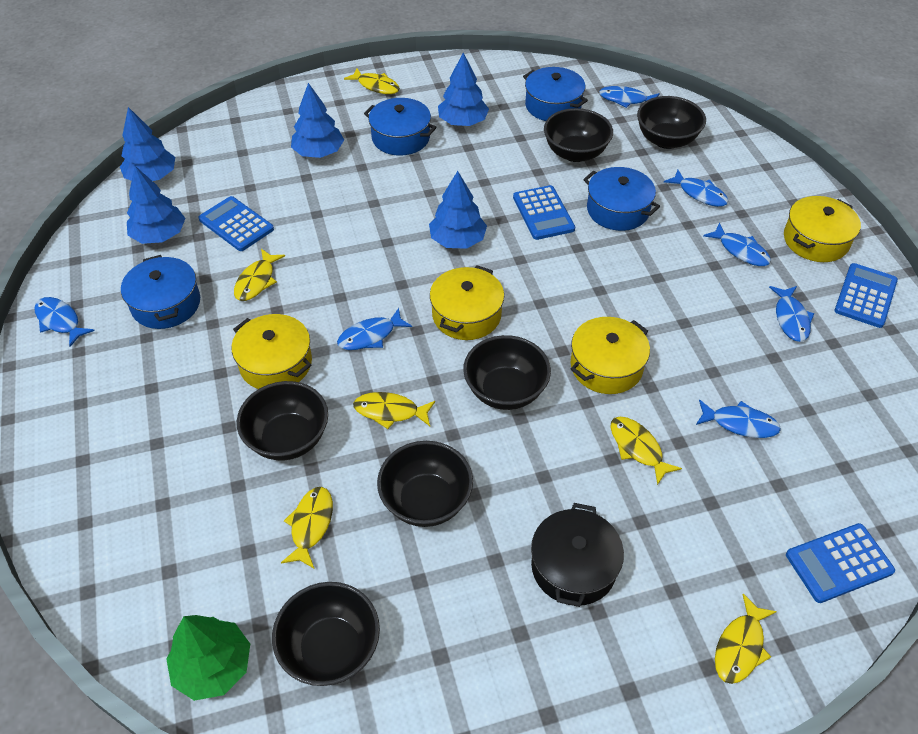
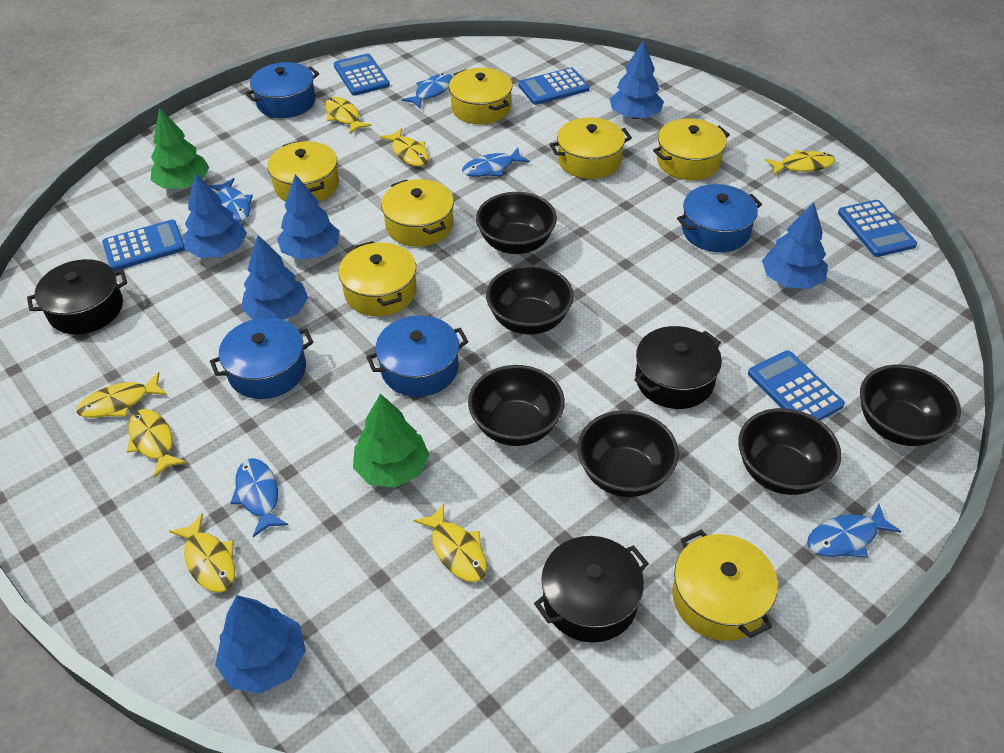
black pot: [531,503,624,607] = 1 -> [27,259,127,334] [534,536,649,643] [634,326,722,409] = 3
blue calculator: [198,196,274,251] [513,185,575,240] [786,523,895,603] [835,263,898,328] = 4 -> [102,220,185,271] [334,53,390,96] [518,67,590,105] [748,350,845,420] [838,200,917,257] = 5
blue fish: [34,297,95,347] [337,308,412,350] [599,86,660,108] [664,170,729,207] [696,400,781,438] [703,223,771,266] [769,286,815,342] = 7 -> [209,178,253,222] [231,458,288,537] [402,73,453,108] [462,148,530,177] [807,504,901,558] = 5
blue tree: [120,107,175,181] [127,166,185,244] [291,83,344,158] [429,171,487,249] [438,53,489,126] = 5 -> [184,173,247,258] [215,595,306,693] [241,235,308,320] [277,174,340,260] [610,41,664,119] [762,202,828,289] = 6
green tree: [166,615,250,701] = 1 -> [151,107,210,188] [353,394,429,488] = 2
yellow fish: [234,249,285,301] [281,487,333,569] [344,68,400,94] [353,392,435,429] [610,417,682,485] [715,594,777,684] = 6 -> [76,372,167,418] [127,409,186,478] [169,513,235,593] [325,97,371,134] [380,128,429,166] [414,504,487,582] [765,150,835,175] = 7
yellow pot: [232,314,312,389] [430,265,504,340] [571,317,650,394] [784,196,861,262] = 4 -> [267,141,339,202] [338,241,417,316] [381,179,454,247] [449,68,513,124] [550,117,632,179] [653,118,730,180] [672,530,778,641] = 7

